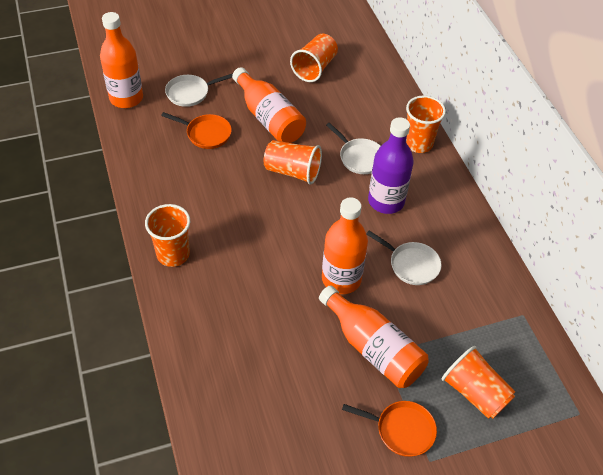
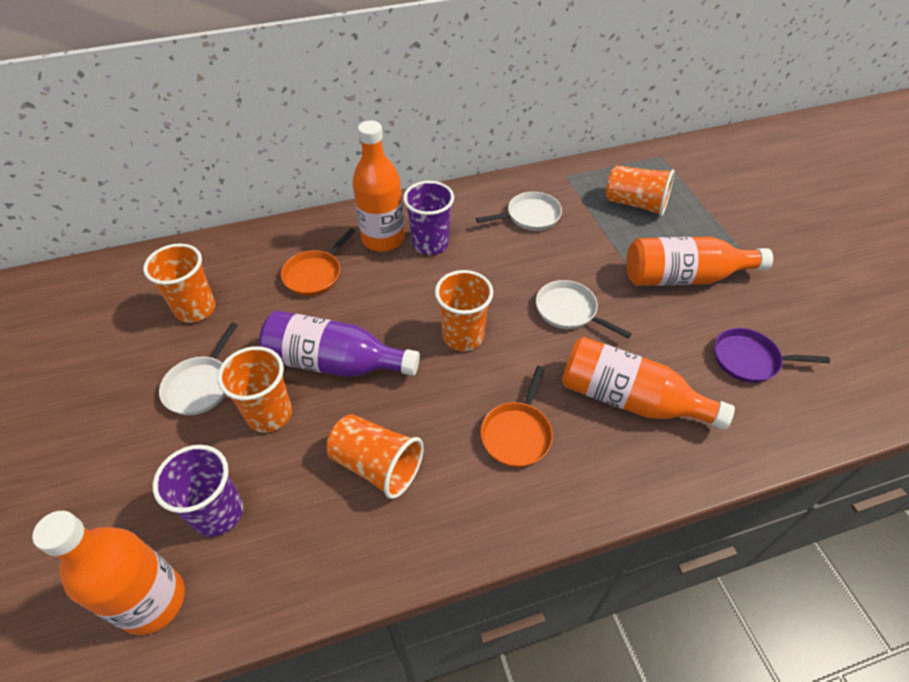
purple cup: none = 0 -> [153,445,243,537] [403,181,454,255] = 2
purple pan: none = 0 -> [714,328,830,383] = 1

